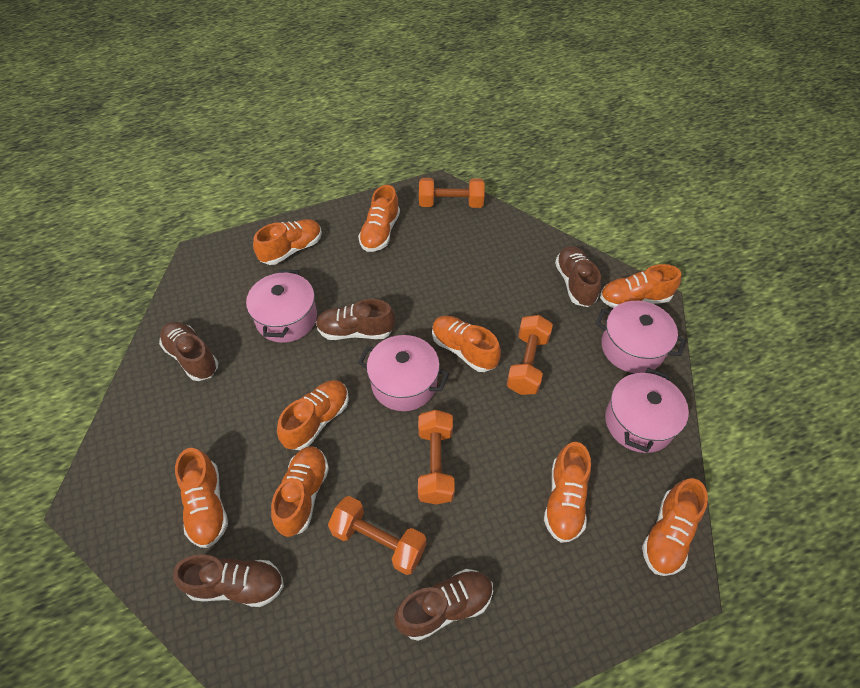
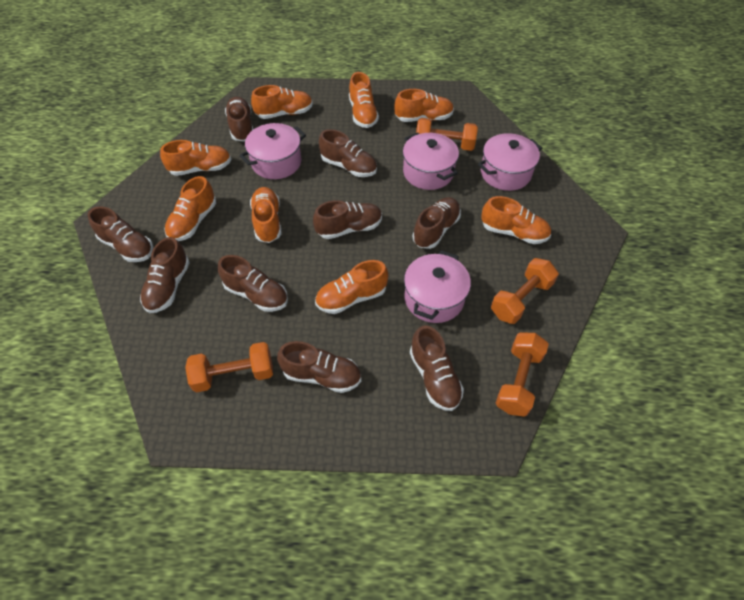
brown shoe: [159,322,218,381] [173,554,284,607] [316,299,395,340] [394,569,493,641] [555,246,601,307] = 5 -> [88,207,153,262] [140,237,190,313] [218,255,288,312] [225,97,253,141] [277,341,361,393] [313,200,382,239] [319,129,377,177] [410,325,464,411] [413,197,461,249] = 9
orange shoe: [175,448,228,548] [253,219,322,265] [271,446,329,537] [277,380,349,450] [358,185,400,252] [432,316,501,372] [544,442,591,543] [600,264,681,308] [642,478,708,576] = 9 -> [160,140,231,176] [164,176,216,241] [250,187,281,243] [251,85,313,119] [315,260,389,314] [349,72,379,128] [394,89,454,122] [481,196,551,244] = 8

